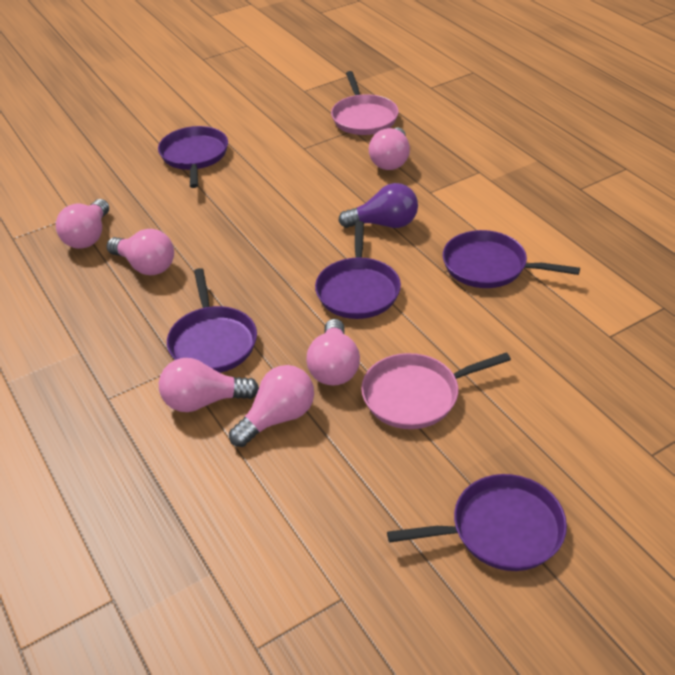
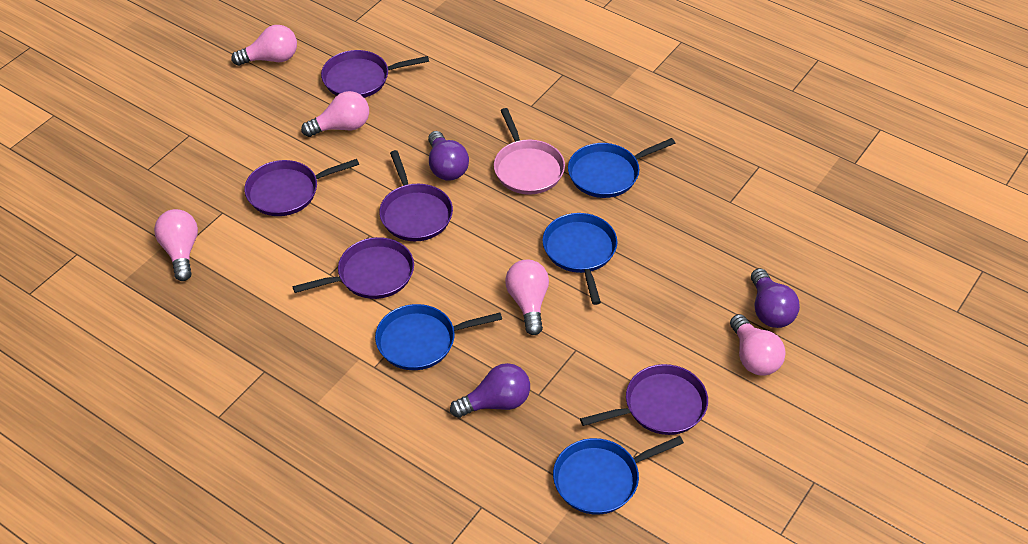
blue pan: none = 0 -> [375,304,502,370] [543,213,618,305] [553,436,684,515] [568,138,675,198] = 4
pink light bulb: [56,199,109,249] [107,229,174,275] [159,358,259,412] [229,365,314,447] [307,319,360,386] [369,127,410,170] = 6 -> [154,209,198,281] [231,25,297,66] [301,91,369,137] [505,260,549,335] [730,314,786,376] = 5
pink pan: [331,71,399,135] [361,352,511,429] = 2 -> [494,108,565,195] = 1
purple light bulb: [338,183,418,228] = 1 -> [428,131,469,181] [450,363,530,418] [751,268,800,328] = 3

